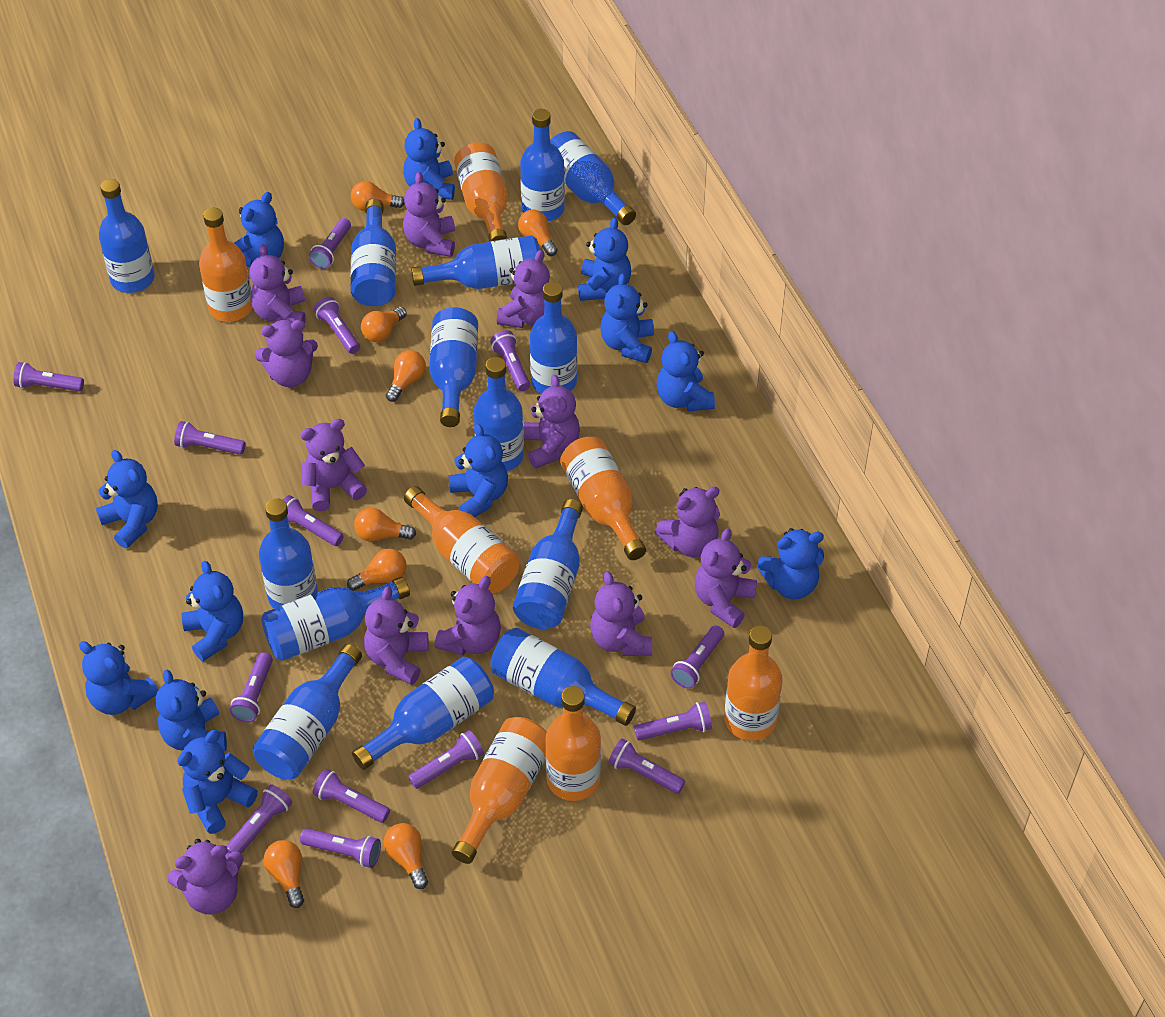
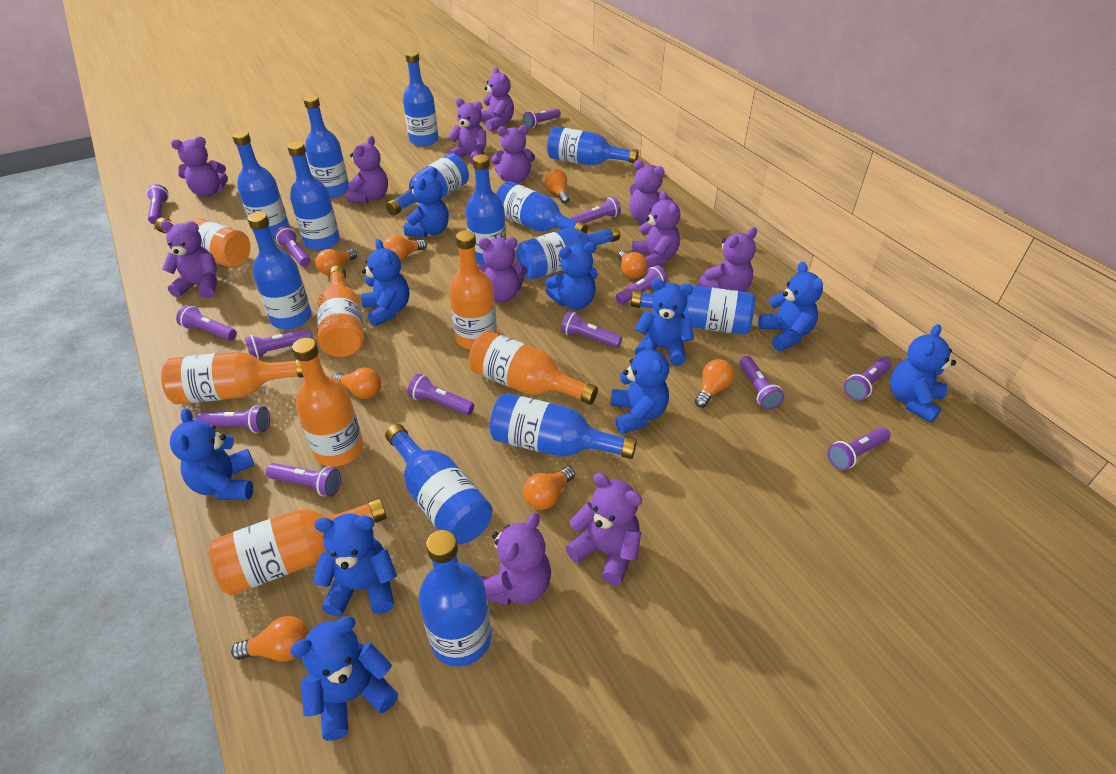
blue teddy bear: [79,641,158,715] [96,450,158,548] [156,670,227,751] [177,730,258,834] [181,561,243,661] [234,192,284,267] [403,118,455,200] [448,424,508,517] [578,217,631,301] [600,273,654,363] [657,331,715,412] [757,528,824,599] = 12 -> [170,408,255,500] [290,616,398,741] [313,514,397,617] [361,239,409,327] [404,168,449,237] [546,242,598,310] [610,338,669,434] [635,279,694,366] [758,262,823,351] [890,324,956,423] = 10

